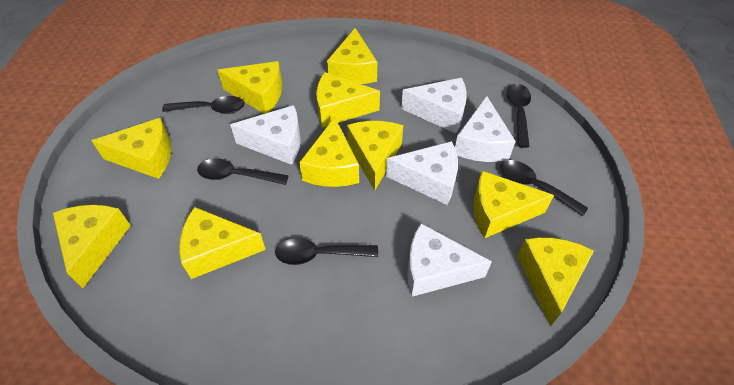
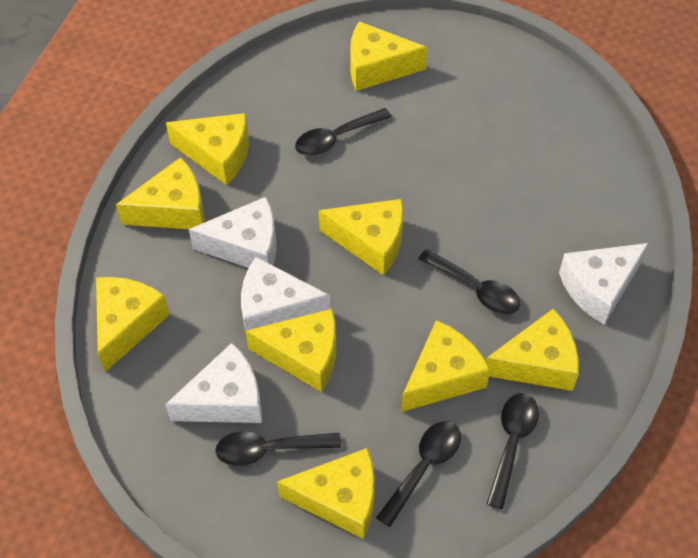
white cheese: [230,105,301,165] [386,141,458,205] [401,78,467,133] [407,223,492,297] [455,96,516,162] = 5 -> [165,343,262,423] [189,197,276,268] [241,257,330,331] [559,243,649,325] = 4
yellow cheese: [53,205,131,288] [92,118,171,179] [179,207,266,279] [217,61,282,114] [299,117,359,187] [316,72,380,128] [327,28,377,84] [347,121,403,191] [473,171,554,238] [517,237,594,327] = 10 -> [96,277,170,372] [116,157,204,229] [166,113,249,185] [245,309,336,392] [277,448,375,539] [319,199,404,275] [350,21,428,91] [401,320,490,412] [486,308,579,391] = 9

